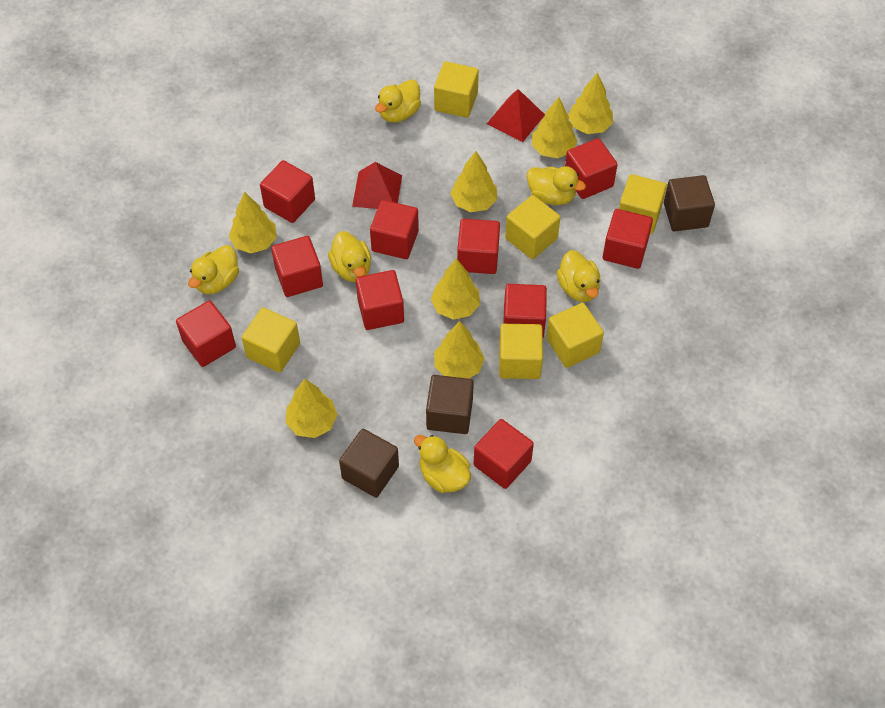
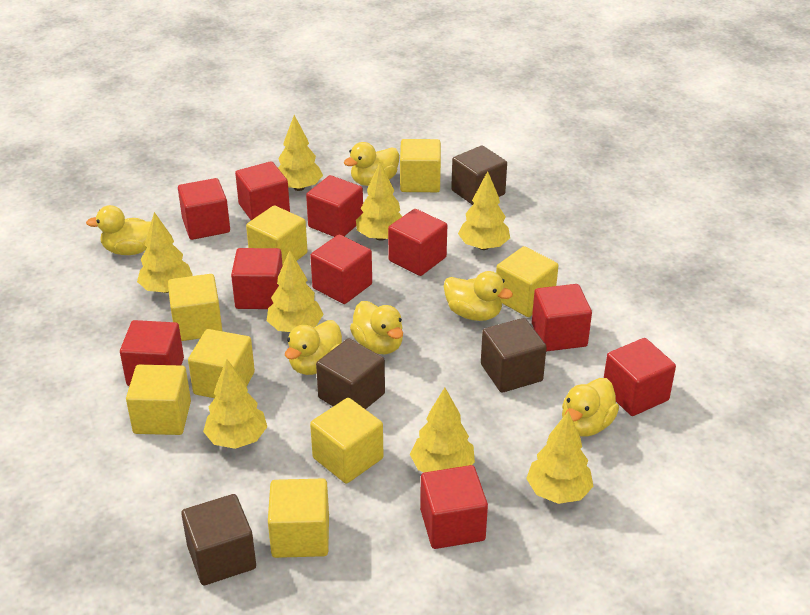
brown cube: [339,429,399,498] [426,375,474,434] [664,175,715,232] = 3 -> [181,494,256,585] [316,338,385,409] [451,146,507,205] [481,318,547,393] = 4
red pyramid: [352,162,402,209] [487,89,545,142] = 2 -> none = 0
yellow cube: [242,307,300,373] [434,61,479,118] [499,324,543,379] [505,195,560,259] [546,303,604,368] [619,174,667,234] = 6 -> [126,365,191,435] [168,274,222,341] [188,329,255,398] [246,206,308,265] [268,479,329,558] [310,398,383,483] [400,139,441,192] [496,246,558,317] = 8
yellow tree: [229,192,277,253] [286,379,338,438] [431,258,480,320] [434,321,485,379] [450,151,497,212] [532,97,577,158] [568,72,613,134] = 7 -> [137,212,192,293] [203,359,267,449] [267,250,324,332] [278,115,323,191] [356,163,402,241] [410,388,475,472] [458,171,510,250] [526,411,594,504] = 8

